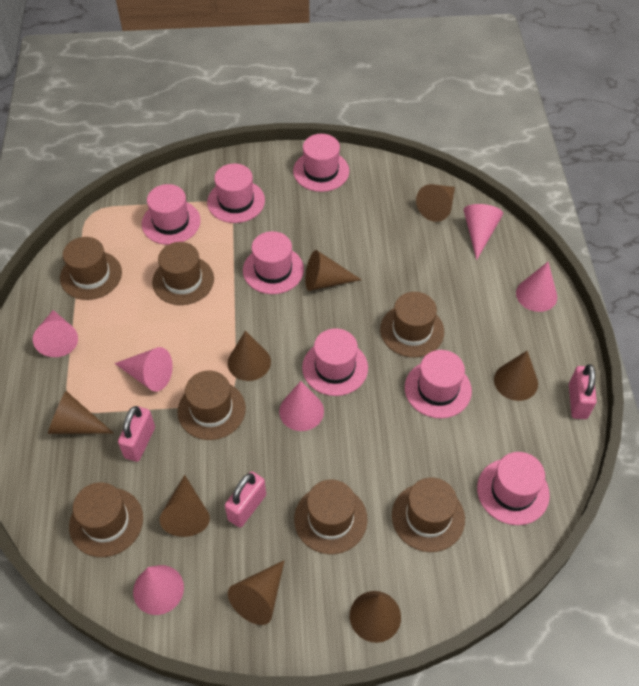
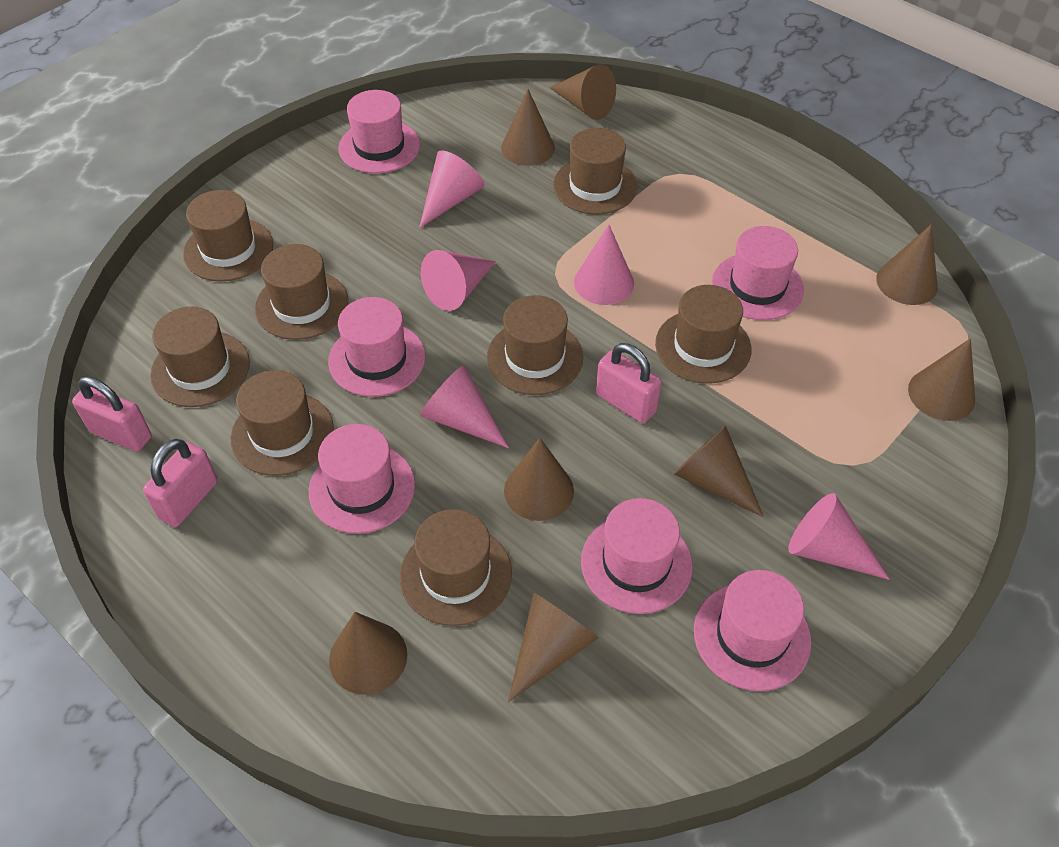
brown hat: [60,237,122,300] [69,482,143,557] [152,242,214,305] [178,371,246,440] [294,480,368,554] [380,292,444,357] [392,477,465,552] = 7 -> [150,306,250,407] [183,190,273,282] [230,370,334,476] [255,244,349,340] [400,509,512,626] [487,295,583,395] [553,128,638,214] [655,285,752,384] = 8
pink cone: [33,310,78,357] [114,347,173,392] [133,565,184,615] [279,381,324,431] [464,204,503,260] [516,262,557,312] = 6 -> [419,150,484,228] [420,365,509,448] [421,250,496,311] [574,225,634,305] [788,493,890,580] = 5
pink hat: [142,184,201,245] [207,163,265,223] [243,231,304,294] [293,134,349,192] [302,328,368,396] [405,350,472,418] [477,452,550,525] = 7 -> [309,424,415,534] [328,297,425,397] [338,90,420,174] [581,498,692,614] [694,570,811,691] [712,226,804,320] = 6

